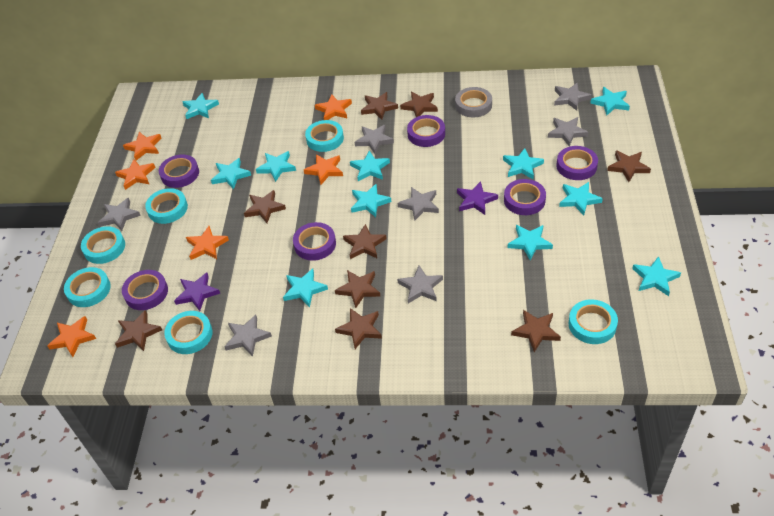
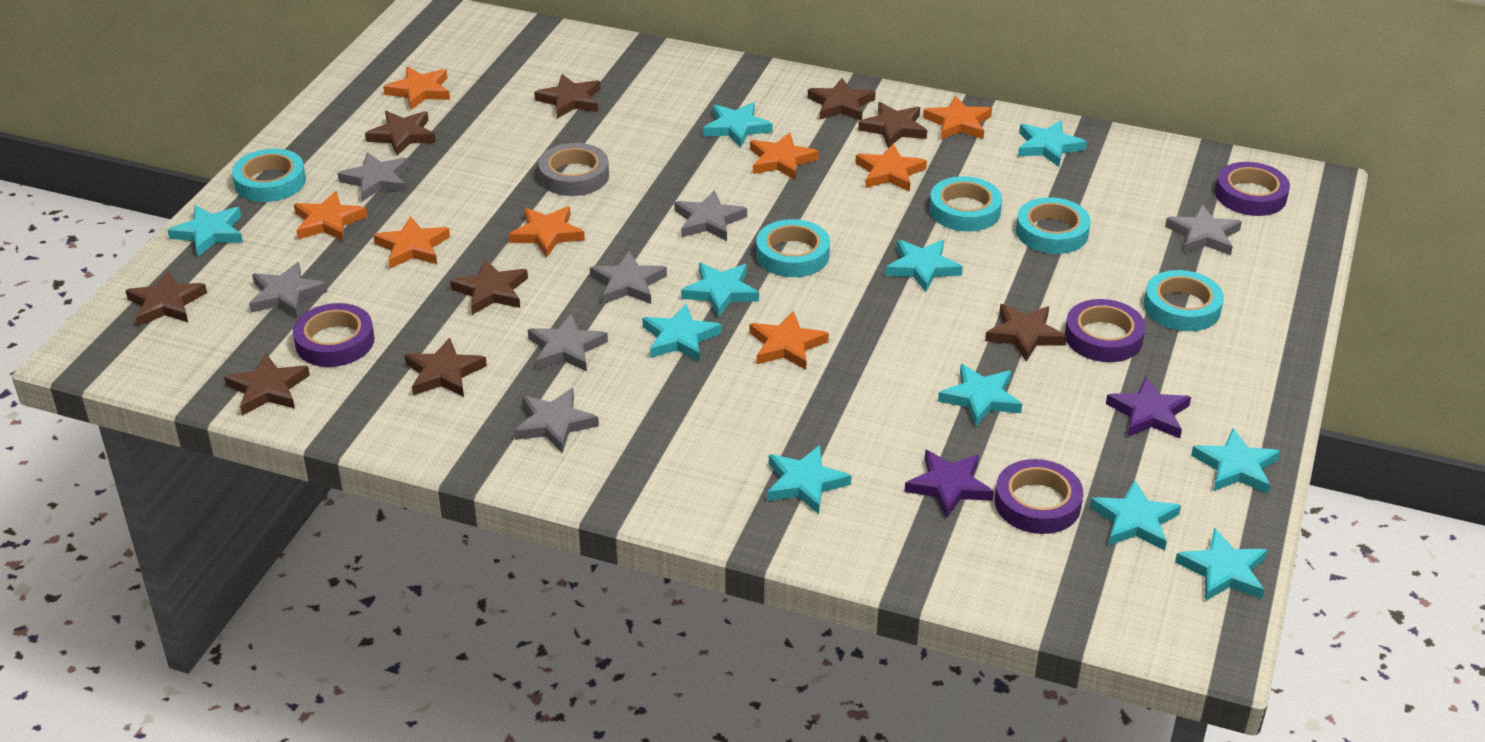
orange star: [47,316,96,357] [115,159,156,190] [123,132,161,160] [186,226,229,260] [304,154,343,185] [315,94,352,120] = 6 -> [294,191,368,242] [373,216,450,268] [383,67,450,110] [509,206,585,257] [750,132,819,180] [750,311,829,370] [855,144,927,192] [923,96,992,139] = 8
purple tape: [122,270,168,310] [159,155,199,188] [293,222,336,261] [407,115,445,147] [504,179,546,215] [556,146,598,180] = 6 -> [293,303,374,367] [995,459,1083,534] [1065,299,1146,362] [1215,162,1290,216] = 4
turquoise tape: [64,267,111,307] [81,226,125,264] [145,188,188,224] [164,311,212,354] [305,120,344,152] [568,299,618,344] = 6 -> [232,149,306,202] [756,219,830,277] [929,176,1002,231] [1016,197,1091,254] [1144,270,1224,331] = 5

